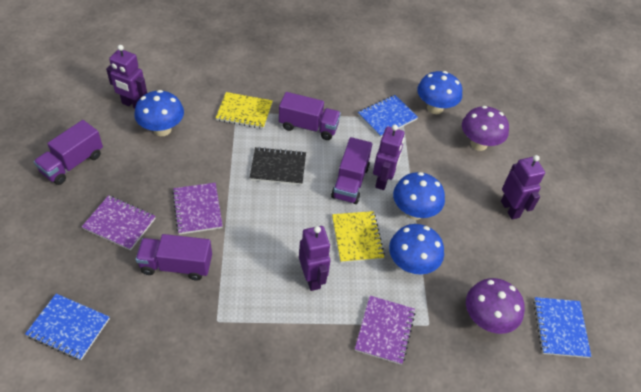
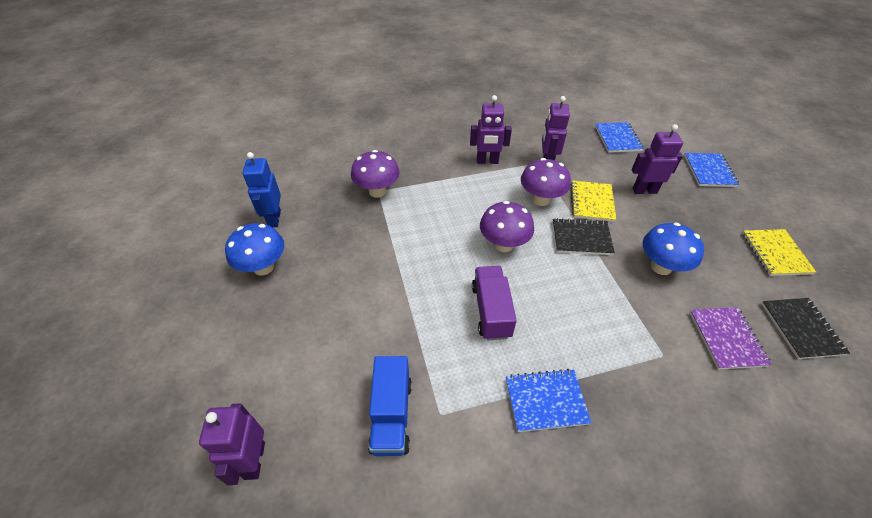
black notebook: [250,147,306,185] = 1 -> [553,218,615,255] [761,298,850,359] = 2
blue mushroom: [135,90,184,136] [389,224,444,274] [393,172,445,220] [417,71,462,114] = 4 -> [225,223,284,275] [643,222,704,275] = 2
blue robot: none = 0 -> [243,152,281,228] = 1
blue truck: none = 0 -> [368,356,412,456] = 1
purple mushroom: [462,106,509,151] [466,278,525,334] = 2 -> [351,150,400,198] [480,201,534,252] [521,158,571,206] = 3
purple notebook: [82,195,156,250] [172,183,223,235] [355,296,416,365] = 3 -> [689,307,772,370] = 1
purple truck: [34,120,103,185] [135,234,212,281] [279,92,341,140] [331,137,372,204] = 4 -> [472,266,517,340] = 1

